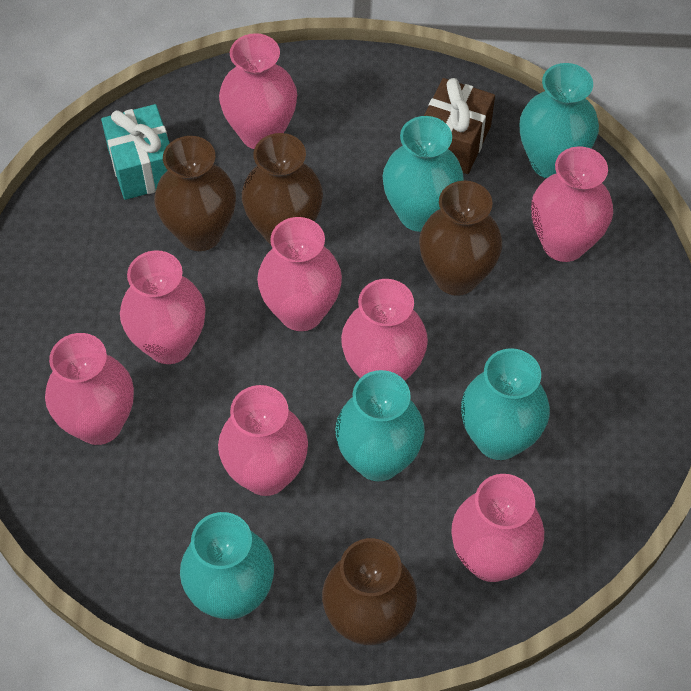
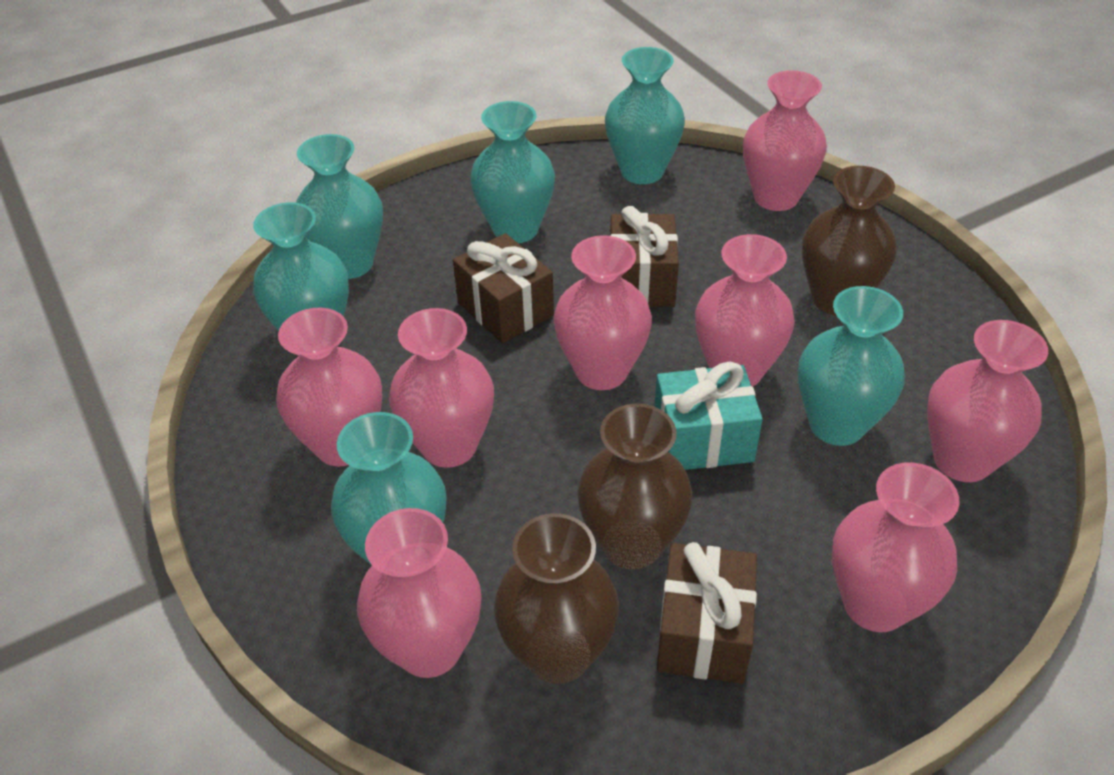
brown gift: [424,78,495,174] = 1 -> [453,233,554,343] [610,206,679,307] [657,542,757,684] = 3
brown vase: [155,136,236,251] [242,133,323,245] [322,538,417,645] [419,181,502,296] = 4 -> [494,513,619,684] [577,403,692,570] [802,166,897,316] = 3
turquoise vase: [180,512,274,619] [335,370,425,481] [383,116,464,232] [461,348,550,460] [520,63,599,178] = 5 -> [253,202,349,331] [296,134,383,279] [331,412,447,564] [470,101,555,243] [605,47,685,184] [798,286,905,446] = 6

